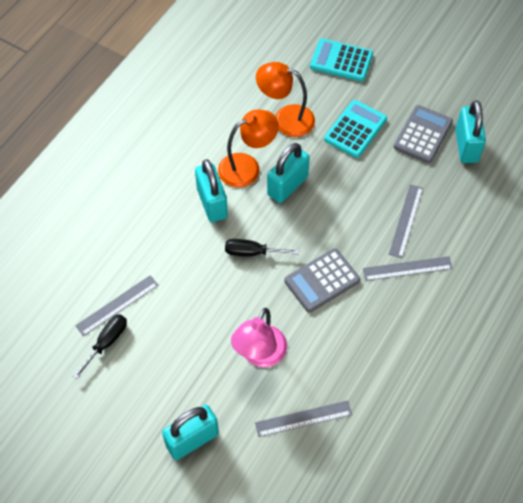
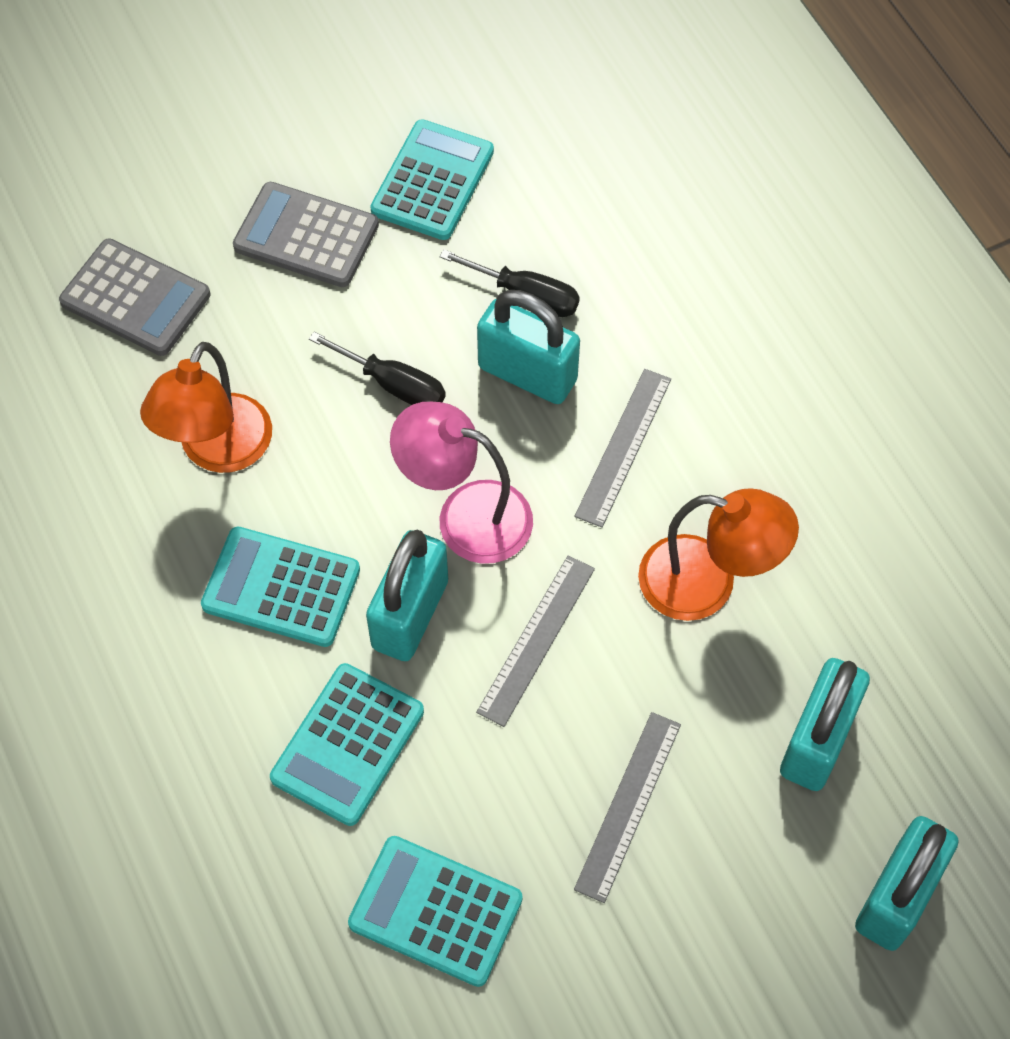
grey ruler: [75,275,158,336] [255,400,352,437] [363,256,453,281] [389,184,423,258] = 4 -> [476,555,595,727] [574,369,671,528] [574,712,681,903] = 3
turquoise calculator: [310,38,373,82] [324,100,387,158] = 2 -> [201,527,360,647] [270,663,424,826] [348,836,523,987] [370,119,494,240] = 4

